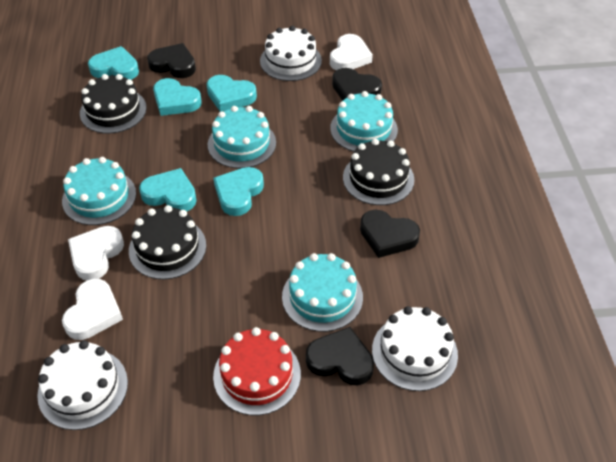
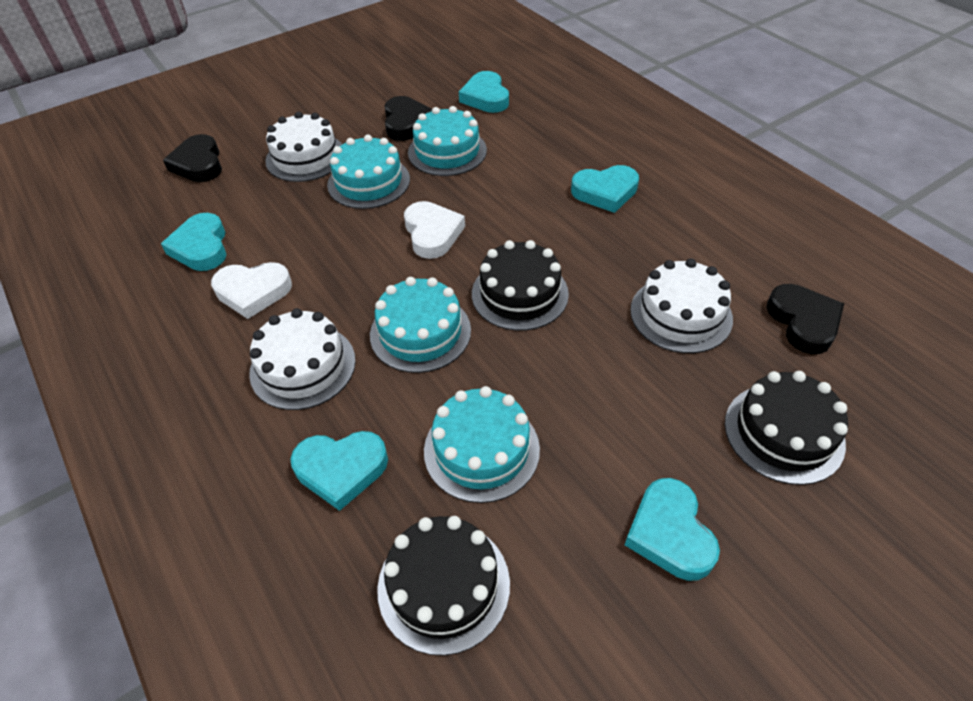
black heart: [147,43,196,78] [306,327,374,385] [332,68,382,101] [360,210,420,258] = 4 -> [163,134,222,182] [385,96,432,141] [766,284,844,354] = 3
red cake: [213,327,301,415] = 1 -> none = 0
white heart: [62,279,123,340] [68,226,124,280] [330,34,373,70] = 3 -> [211,262,292,319] [404,201,465,259] = 2

